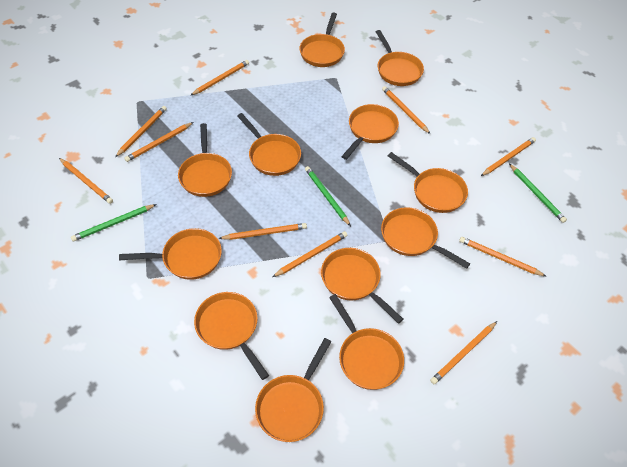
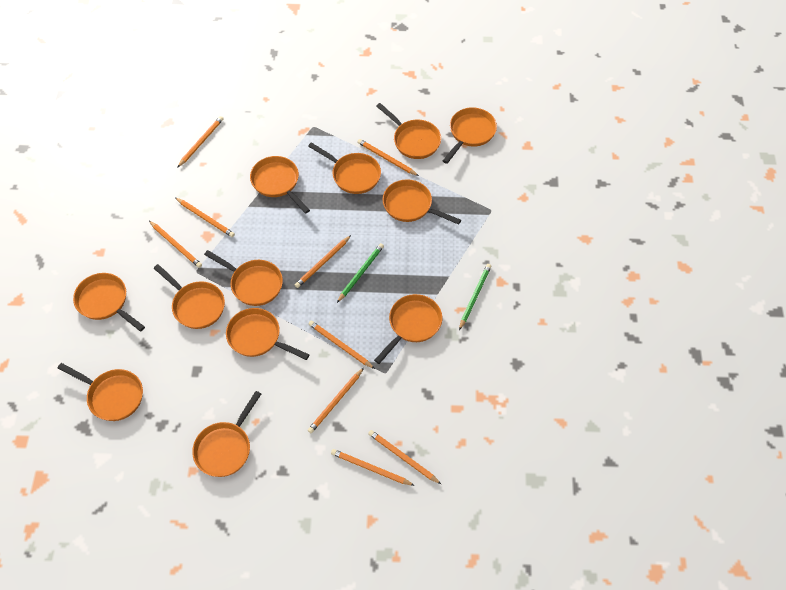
green pencil: [71,204,156,241] [305,166,351,226] [509,164,567,223] = 3 -> [337,243,384,303] [459,264,491,330] = 2
orange pencil: [59,158,113,204] [115,106,167,157] [124,122,194,162] [190,60,249,96] [218,223,307,240] [272,231,347,277] [382,86,430,134] [430,321,497,384] [459,237,547,277] [481,137,536,176] = 10 -> [149,221,202,268] [175,198,235,237] [177,116,224,168] [295,235,351,288] [308,321,375,369] [308,368,364,433] [331,449,415,486] [357,139,419,176] [368,430,441,484] = 9

